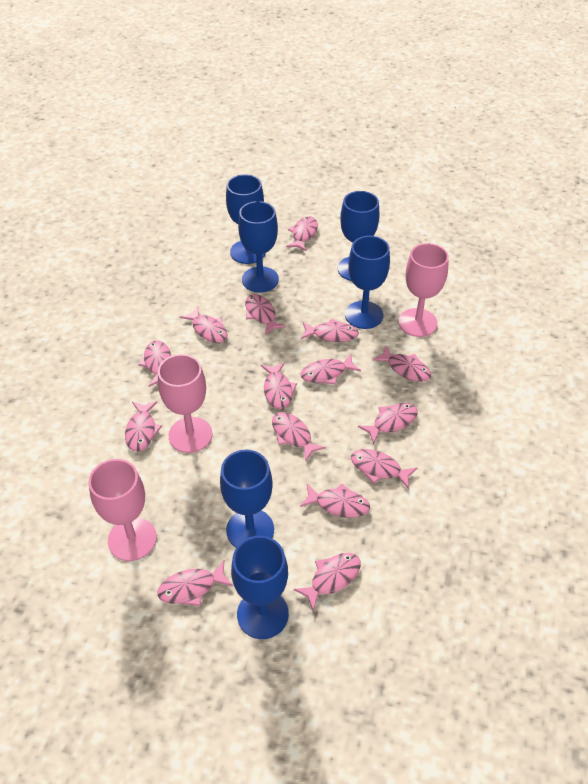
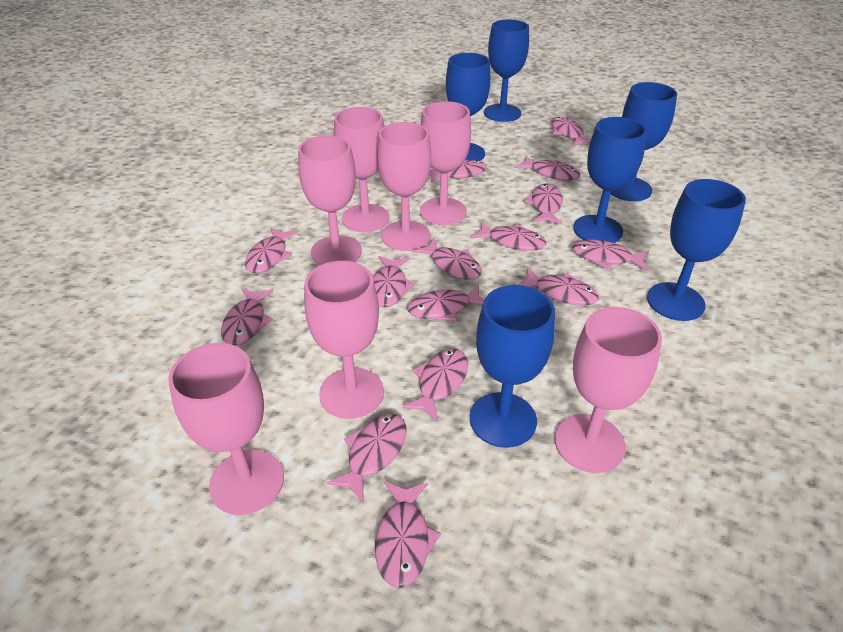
pink goblet: [88,459,157,561] [158,354,213,453] [398,243,449,337] = 3 -> [168,343,284,515] [298,136,362,265] [304,261,384,419] [334,107,389,232] [377,122,431,251] [420,101,471,225] [555,307,662,473] = 7

